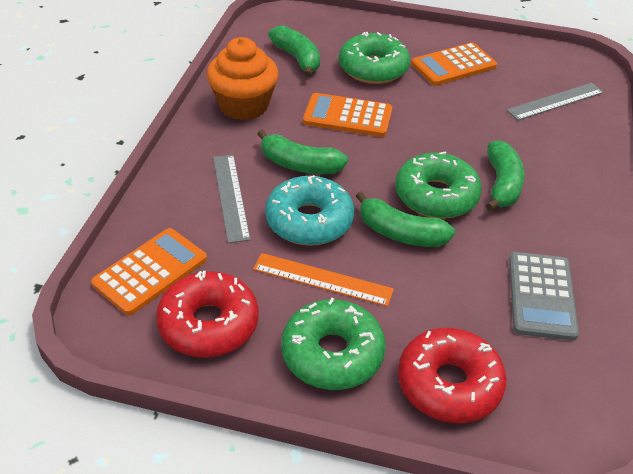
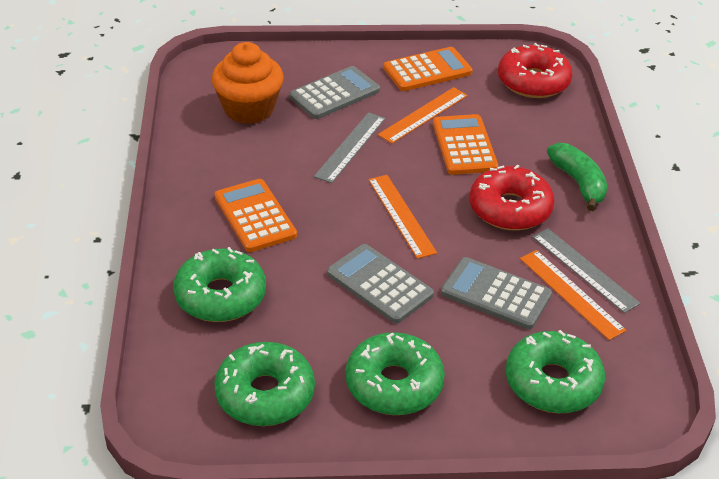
green banana: [257,129,348,174] [268,26,320,77] [356,191,455,247] [486,140,525,211] = 4 -> [547,143,608,211] = 1
green donut: [281,298,386,390] [339,32,410,84] [395,152,482,219] = 3 -> [173,247,266,322] [214,342,315,426] [346,332,445,415] [506,330,605,413] = 4
grey calculator: [509,252,579,341] = 1 -> [289,66,380,119] [327,244,434,323] [441,257,552,329] = 3
orange ruler: [253,253,394,306] = 1 -> [368,175,437,259] [378,87,468,144] [520,250,626,340] = 3
turquoise donut: [265,175,354,246] = 1 -> none = 0

